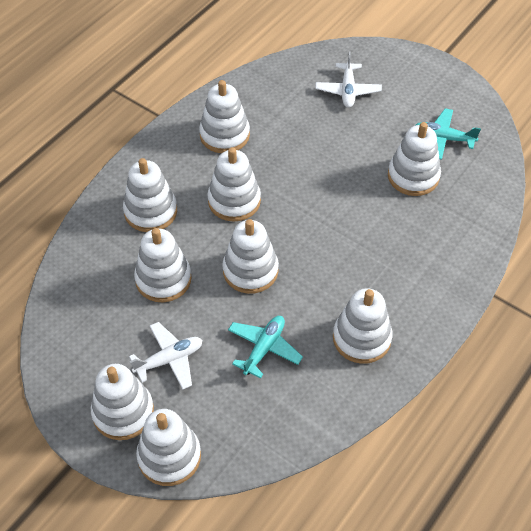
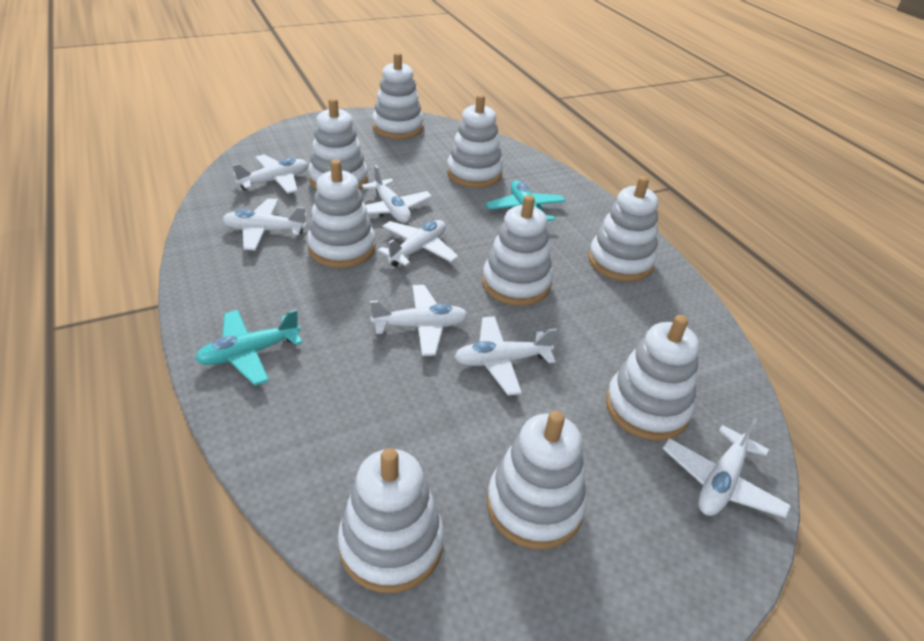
white plane: [129,322,202,389] [315,52,382,108] = 2 -> [222,198,307,251] [233,154,308,194] [362,165,432,223] [370,285,468,356] [378,220,459,267] [454,316,557,396] [663,418,791,518] = 7

